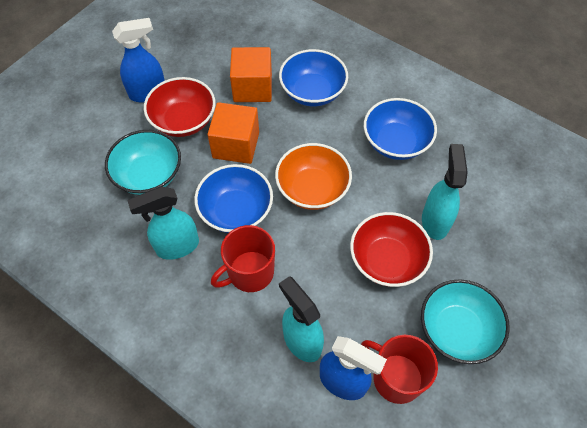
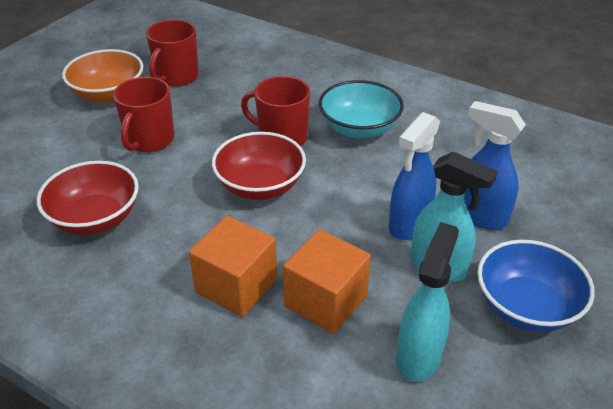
blue bowl: [194,164,273,233] [279,49,348,106] [364,98,437,160] = 3 -> [477,240,595,332] = 1
red mug: [211,225,275,292] [361,335,438,404] = 2 -> [113,77,174,152] [146,20,199,87] [241,76,310,146] = 3
turquoise bowl: [105,130,181,195] [421,279,510,364] = 2 -> [319,80,404,139] = 1
turquoise spray bottle: [127,187,199,260] [279,276,324,362] [422,144,468,240] = 3 -> [396,222,459,382] [411,151,498,282] = 2

